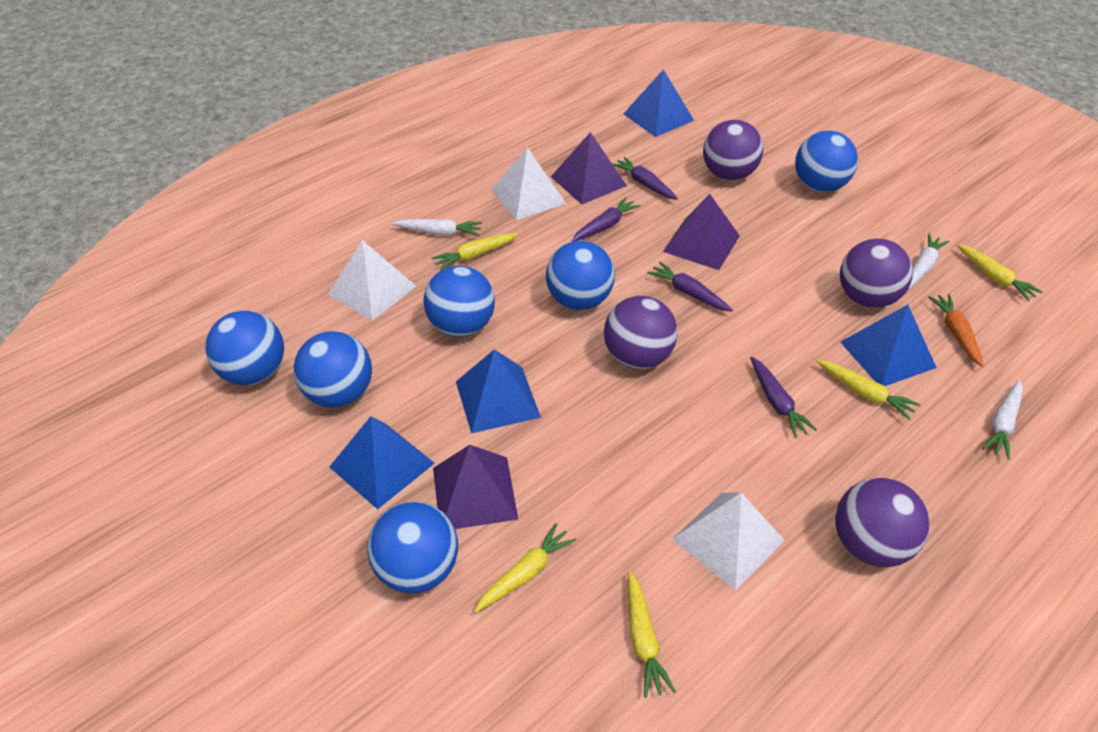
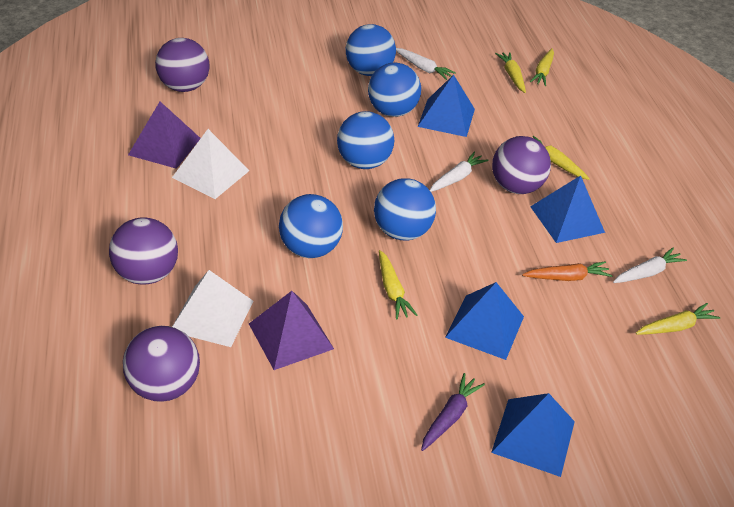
blue ball: [206,311,284,385] [294,331,372,408] [367,502,458,593] [423,266,495,337] [546,241,615,310] [795,131,858,192] = 6 -> [279,194,343,258] [337,111,394,169] [346,24,396,76] [368,63,421,117] [374,178,436,241] = 5
purple carrot: [572,197,641,242] [612,157,678,200] [647,262,733,312] [750,357,817,438] = 4 -> [421,373,485,451] = 1
purple pyramid: [433,445,518,529] [551,132,627,204] [663,194,740,270] = 3 -> [128,102,201,169] [249,291,334,370] = 2
white pyramid: [328,240,416,321] [491,147,566,220] [672,492,785,591] = 3 -> [172,129,249,199] [172,270,253,347] = 2

